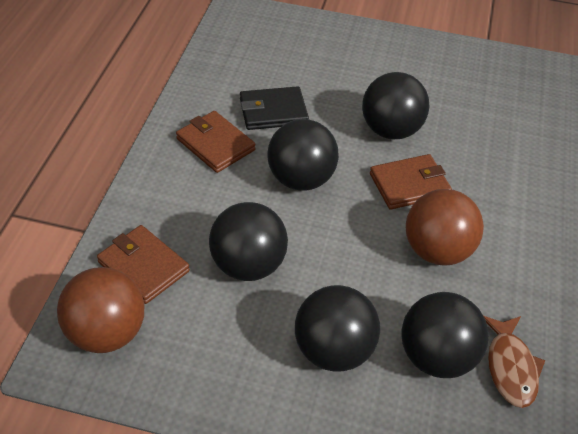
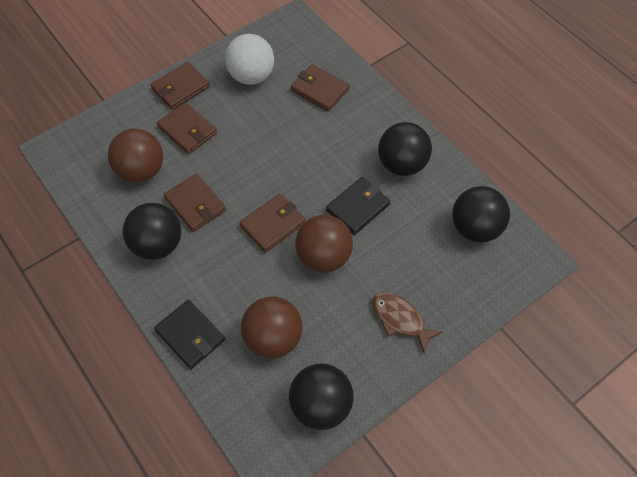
black ball: [209,202,288,281] [267,119,339,191] [295,285,380,372] [362,72,430,139] [402,292,489,378] = 5 -> [123,203,181,260] [289,363,353,430] [378,122,432,176] [452,186,510,242] = 4
black wallet: [240,86,309,130] = 1 -> [154,300,225,369] [326,177,390,235] = 2
brown ball: [57,267,145,353] [406,189,484,266] = 2 -> [108,129,163,183] [241,296,303,358] [295,215,353,273] = 3
brown wallet: [97,225,190,304] [176,111,255,173] [370,154,452,210] = 3 -> [150,62,210,110] [157,102,217,154] [164,173,226,232] [239,194,305,253] [291,64,350,112] = 5
white ball: none = 0 -> [225,34,274,85] = 1

